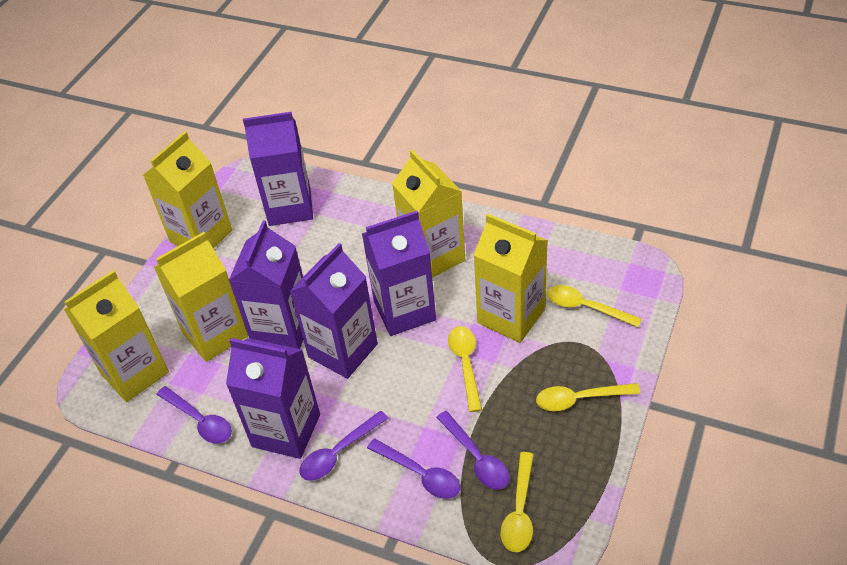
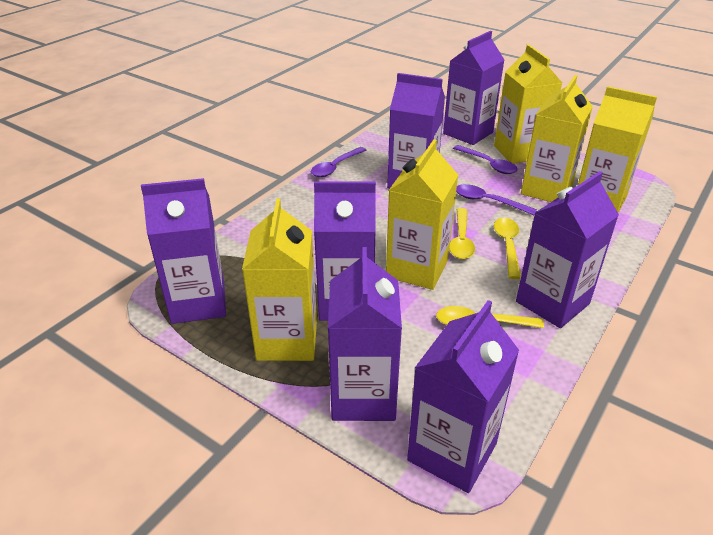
purple carton: [226,338,320,459] [229,221,303,349] [243,112,313,226] [289,243,378,379] [362,211,436,336] = 5 -> [141,178,226,324] [314,181,376,321] [328,247,402,421] [387,73,445,188] [407,300,519,493] [443,31,504,145] [516,171,619,328] = 7
purple spoon: [156,386,232,444] [299,411,389,481] [367,439,460,499] [436,411,509,490] = 4 -> [311,147,366,177] [453,145,518,174] [456,184,537,215] = 3
yellow spoon: [448,326,482,412] [501,452,534,552] [536,383,641,411] [547,285,642,327] = 4 -> [436,306,544,328] [449,208,475,259] [494,218,521,279] = 3

